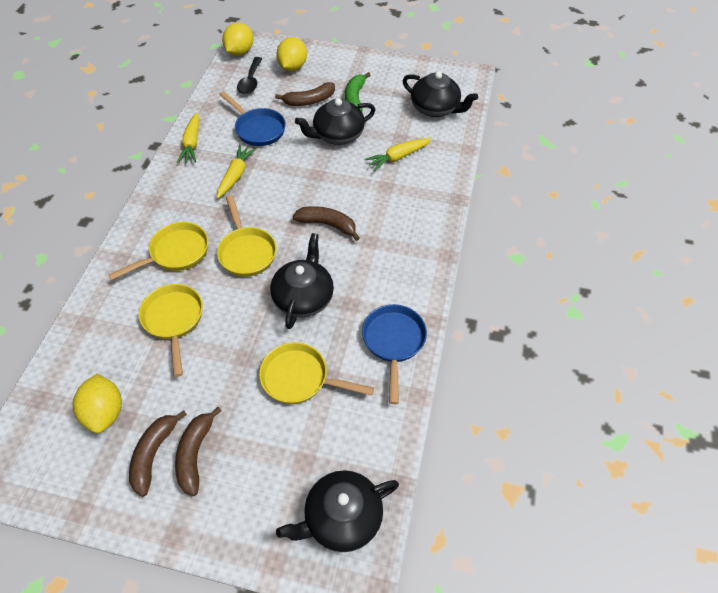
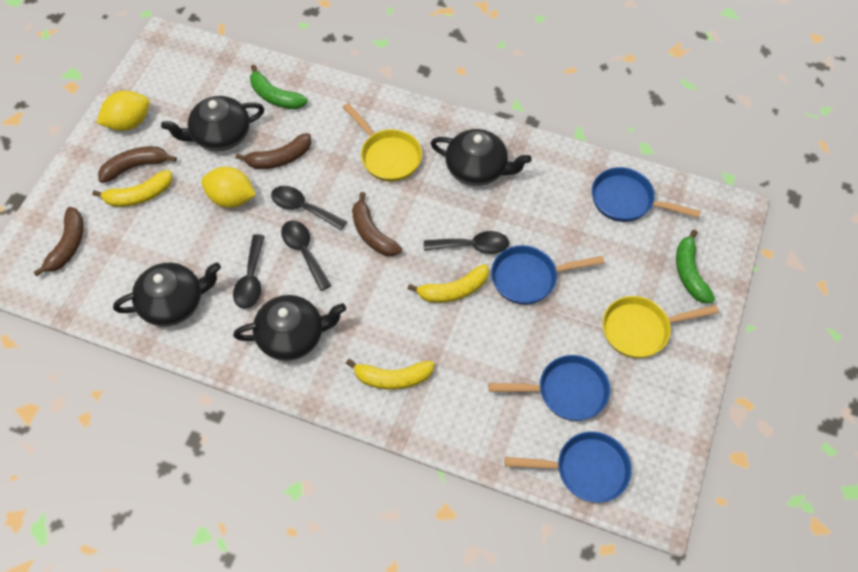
black spoon: [237,57,263,94] = 1 -> [233,234,265,309] [271,186,347,230] [281,220,331,291] [424,231,509,254] = 4
blue pan: [219,91,286,146] [362,304,427,404] = 2 -> [489,355,610,421] [491,245,604,305] [505,431,632,503] [592,167,701,222] = 4
green banana: [345,72,370,111] = 1 -> [250,65,308,109] [676,229,715,303] = 2
yellow banana: none = 0 -> [92,170,172,207] [346,359,435,390] [408,264,489,303] = 3
yellow carrot: [177,113,199,163] [217,144,257,199] [365,138,432,171] = 3 -> none = 0
yellow lemon: [73,374,122,433] [222,22,253,56] [276,37,307,71] = 3 -> [97,91,149,131] [201,167,256,208] = 2
yellow pan: [108,222,208,280] [139,284,203,377] [217,195,276,277] [259,342,374,404] = 4 -> [343,103,422,182] [603,296,719,358] = 2

